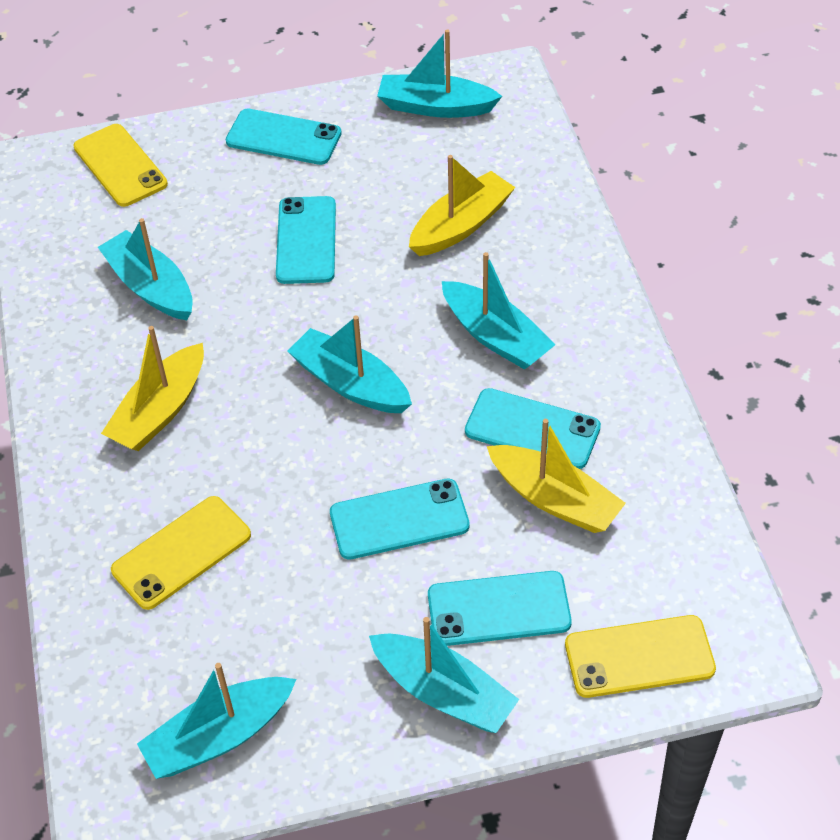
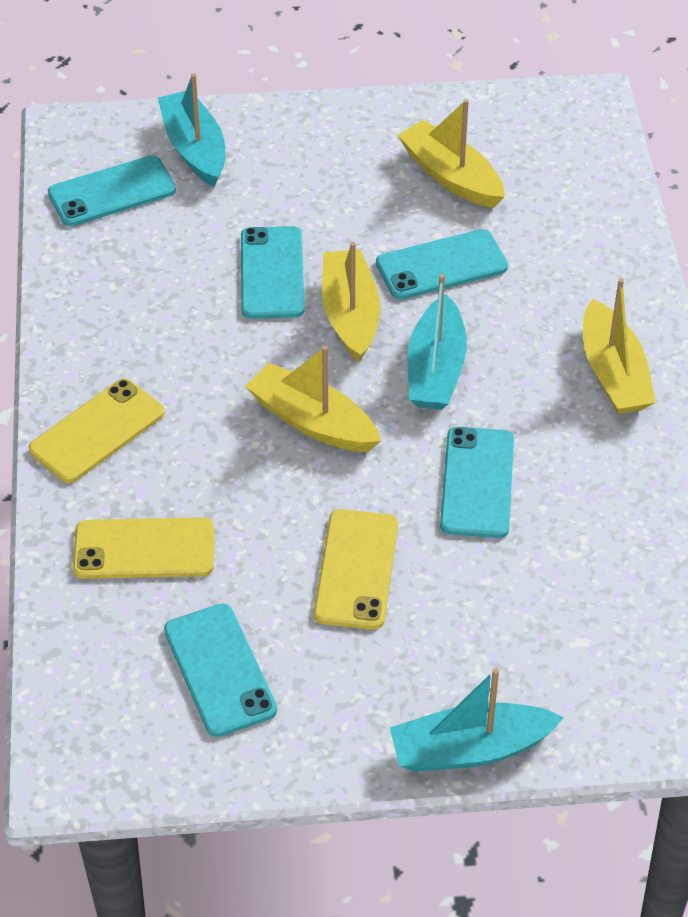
turquoise boat: [98,218,193,320] [137,663,296,779] [288,315,412,413] [369,617,519,733] [377,29,502,118] [442,252,556,369] = 6 -> [158,73,225,187] [390,668,564,771] [407,274,467,410] = 3
yellow boat: [101,326,204,451] [409,155,515,256] [487,419,626,533] = 3 -> [245,346,381,452] [322,242,380,362] [397,99,505,208] [583,278,656,414] = 4

